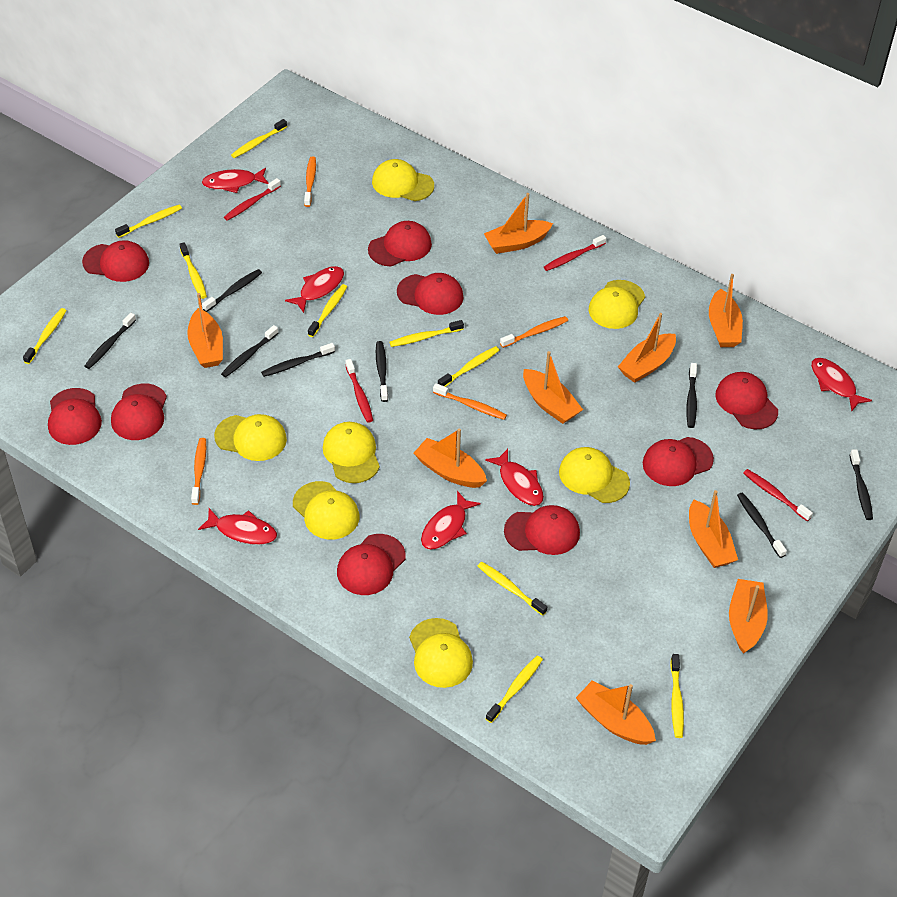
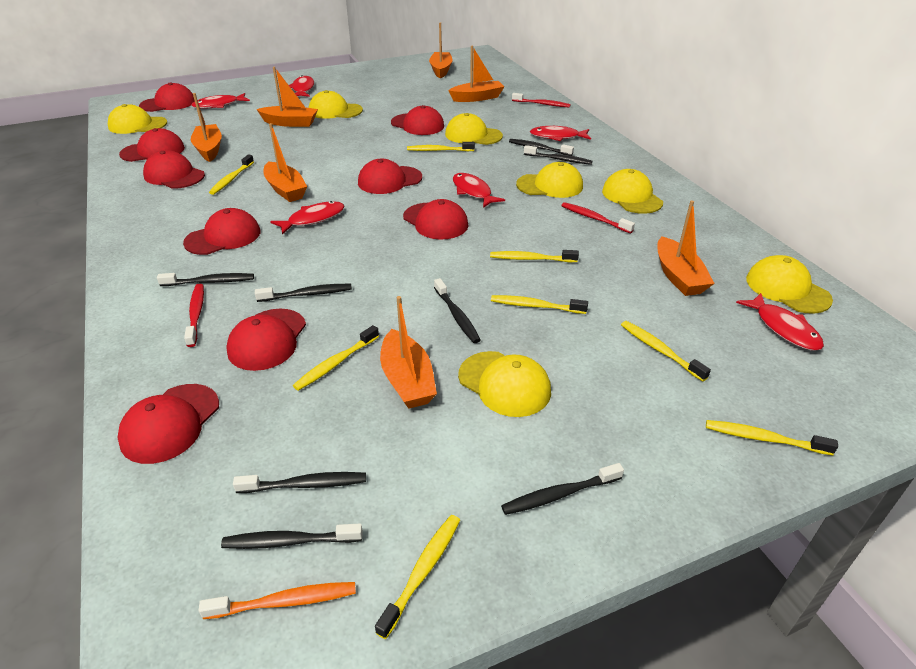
orange boat: [187,293,223,368] [414,429,487,488] [484,193,553,254] [523,351,583,424] [576,681,656,745] [618,313,676,383] [689,490,738,568] [709,274,743,347] [729,579,768,654] = 9 -> [191,93,222,162] [257,67,318,127] [264,123,307,202] [380,296,437,409] [429,22,453,78] [448,46,505,102] [657,200,715,296] = 7
orange toothbrush: [191,438,206,505] [304,156,316,207] [433,383,507,420] [500,316,568,348] = 4 -> [199,582,356,619] = 1
red toothbrush: [224,178,281,221] [345,359,373,423] [544,235,606,271] [743,469,813,521] = 4 -> [184,284,204,347] [512,93,571,108] [561,202,635,233] = 3
yellow toothbrush: [23,308,67,364] [115,205,182,238] [179,242,207,299] [231,119,287,158] [308,284,347,337] [390,320,464,347] [438,346,499,387] [478,562,547,616] [486,656,543,723] [670,654,684,738] = 10 -> [209,155,254,195] [293,325,379,391] [375,515,460,639] [407,142,475,151] [490,250,579,262] [491,295,588,314] [621,321,711,381] [706,420,838,455] = 8

